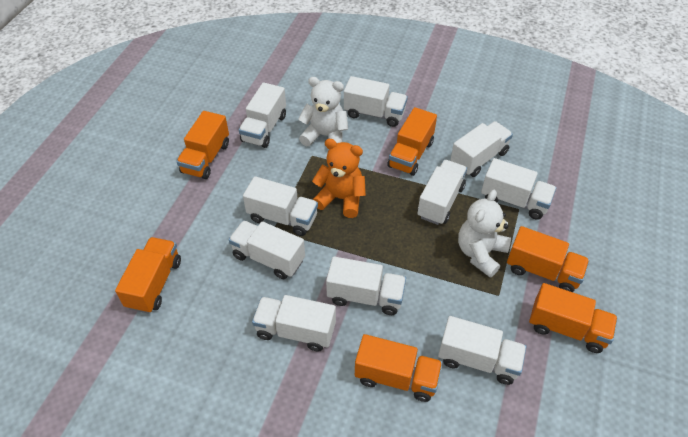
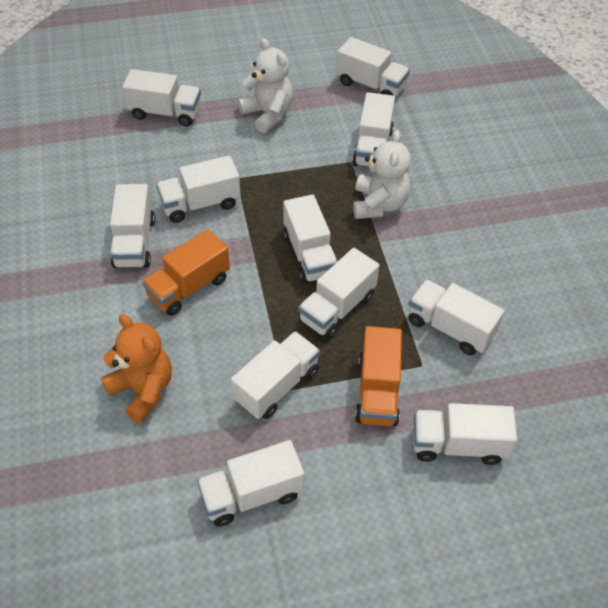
orange truck: [115,237,181,313] [176,111,229,179] [355,334,442,402] [387,107,437,176] [507,226,589,292] [529,283,618,353] = 6 -> [142,229,230,316] [355,326,402,426] = 2
white truck: [229,220,305,279] [239,82,286,148] [243,176,318,236] [252,295,336,352] [326,256,406,315] [344,76,408,127] [417,160,467,225] [438,316,526,385] [450,121,513,177] [481,158,556,220] = 10 -> [110,184,155,268] [122,69,201,126] [156,155,241,223] [197,440,304,527] [231,331,320,419] [283,194,338,283] [298,248,380,339] [336,37,410,97] [352,92,395,167] [409,279,505,355] [413,403,517,465] = 11

